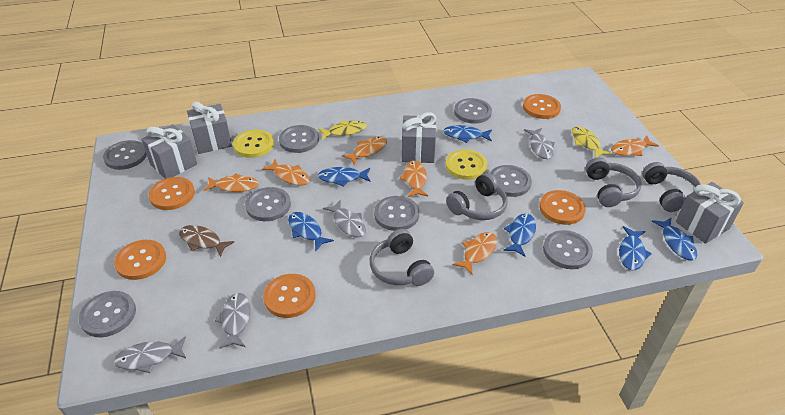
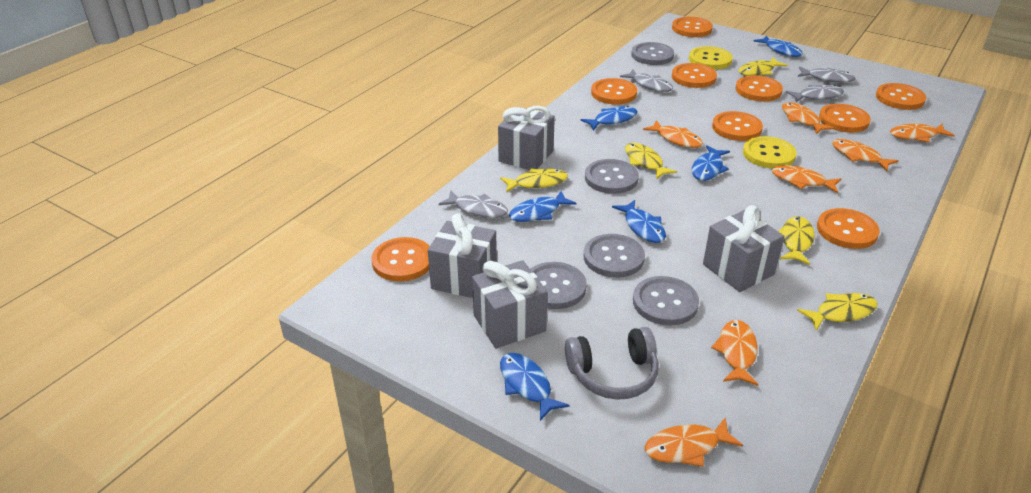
brown fish: [179,225,234,257] = 1 -> none = 0
grey button: [79,291,136,337] [103,140,147,170] [245,187,291,221] [279,125,319,153] [374,196,419,231] [454,98,492,124] [490,165,532,197] [543,230,593,269] = 8 -> [530,262,587,309] [584,234,645,277] [585,159,639,194] [631,42,674,65] [633,276,699,325] = 5
grey headphones: [370,229,434,286] [446,173,508,220] [585,157,642,207] [642,162,701,212] = 4 -> [565,327,659,400] = 1
orange button: [114,240,166,280] [149,177,195,210] [263,274,316,318] [523,94,561,119] [539,190,586,225] = 5 -> [371,237,430,281] [591,78,637,104] [672,17,713,37] [672,63,717,88] [712,111,763,141] [736,75,783,101] [817,208,880,249] [819,104,871,133] [876,83,926,110] = 9
orange fish: [203,173,259,192] [262,159,310,186] [342,136,387,165] [399,161,428,197] [452,232,497,275] [611,135,659,156] = 6 -> [643,120,703,148] [645,417,743,467] [711,320,758,386] [772,165,841,193] [782,102,834,134] [832,139,899,171] [890,124,955,142] = 7
yellow fish: [318,121,367,140] [572,126,611,158] = 2 -> [500,168,568,193] [625,143,677,179] [738,57,788,76] [778,216,815,265] [797,293,878,331] = 5

